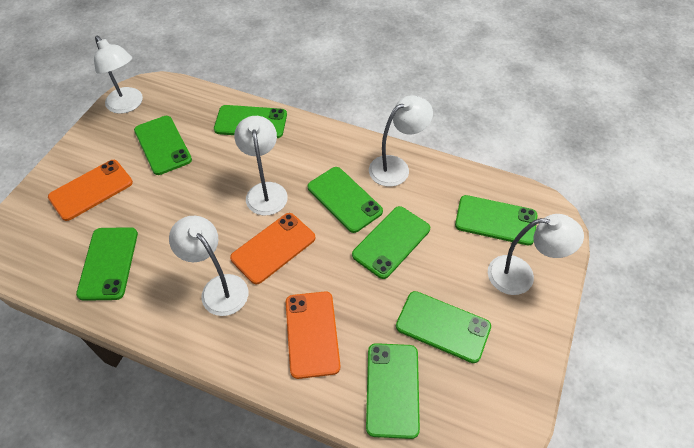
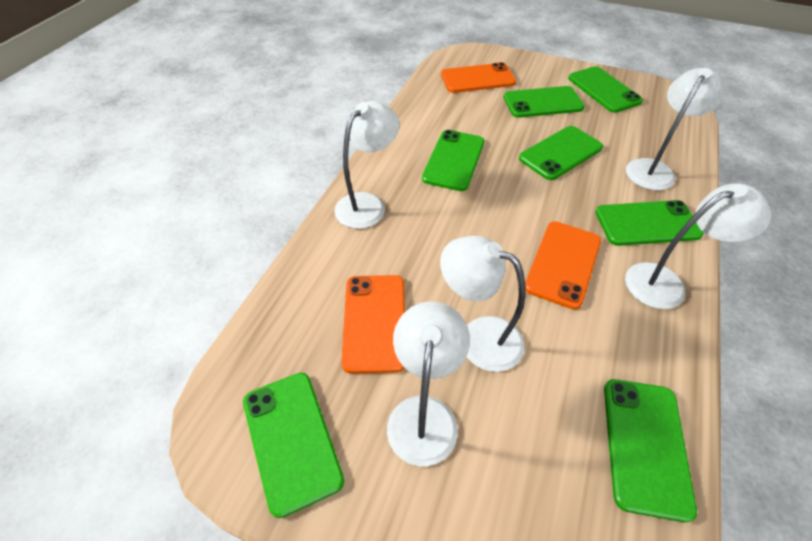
green phone: [76,227,138,301] [134,116,192,175] [214,105,287,138] [307,167,383,233] [352,206,430,279] [366,343,420,439] [396,291,491,363] [455,195,537,245] = 8 -> [243,373,344,518] [422,130,484,191] [503,86,585,118] [519,126,603,180] [568,66,643,113] [595,200,704,246] [604,379,697,522] = 7

